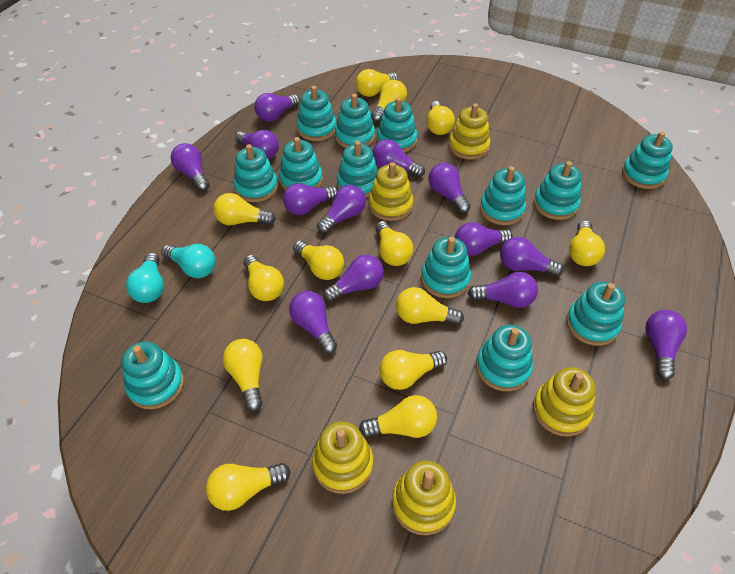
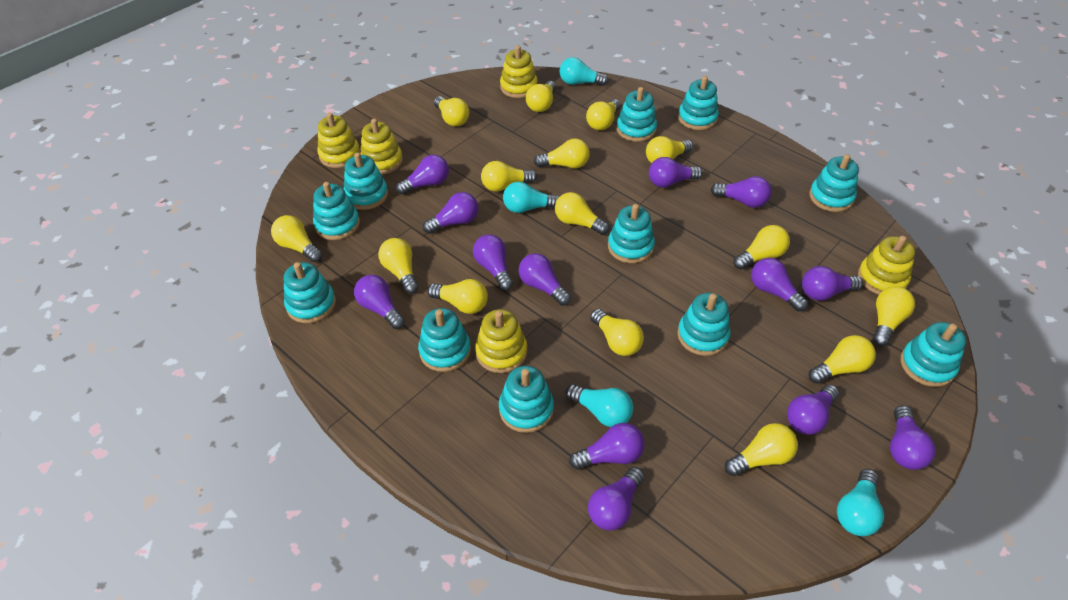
turquoise light bulb: [126,253,164,303] [161,244,216,278] = 2 -> [503,182,559,213] [559,57,609,86] [566,384,633,427] [837,469,884,536] = 4
turquoise stacking toy: [122,342,184,409] [233,144,278,202] [279,137,323,190] [297,86,336,141] [335,94,375,148] [337,141,378,198] [377,98,417,152] [421,237,471,298] [476,325,533,391] [480,166,526,225] [534,161,581,220] [566,282,625,346] [622,131,673,189] = 13 -> [284,262,336,323] [313,182,360,240] [344,152,388,210] [418,308,471,372] [499,366,554,433] [608,204,655,263] [617,87,657,142] [677,293,730,356] [678,76,719,130] [809,154,859,212] [901,322,966,387] = 11
yellow light bulb: [206,463,291,511] [213,193,276,225] [223,339,263,411] [243,255,284,301] [293,241,344,280] [356,69,398,97] [359,395,437,438] [371,80,407,123] [375,221,413,266] [379,350,447,390] [396,287,464,325] [426,101,455,135] [569,220,605,266] = 13 -> [271,215,322,262] [378,238,419,294] [427,279,488,314] [434,96,469,126] [481,161,537,192] [526,81,556,112] [534,138,590,169] [555,192,610,235] [586,99,620,130] [590,309,644,356] [646,136,693,163] [725,423,798,476] [734,225,790,270] [809,335,876,384] [873,286,915,346] = 15

